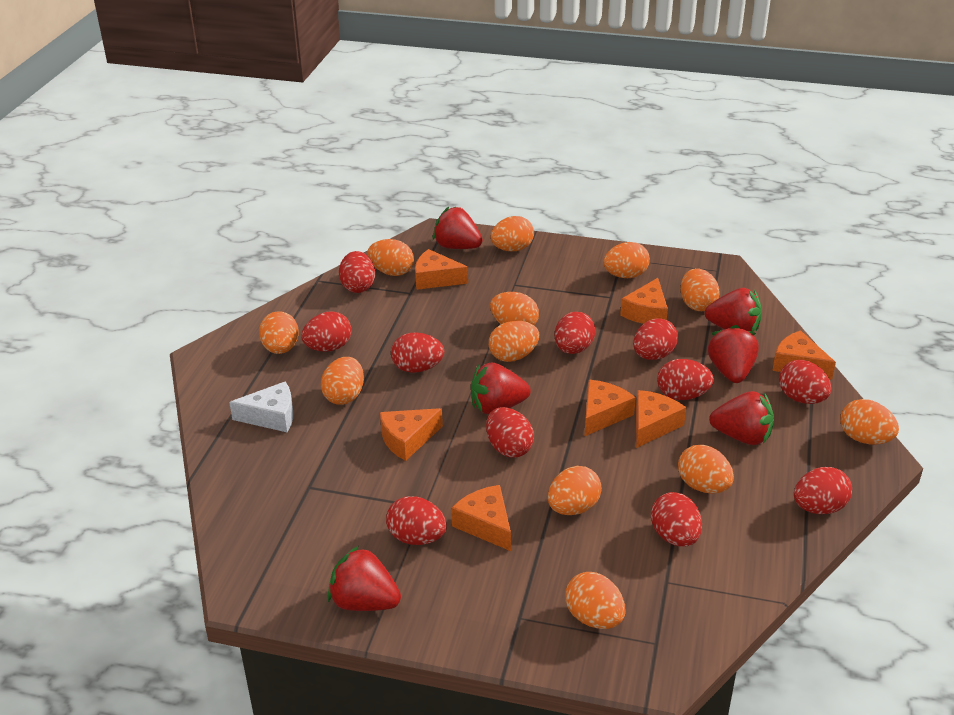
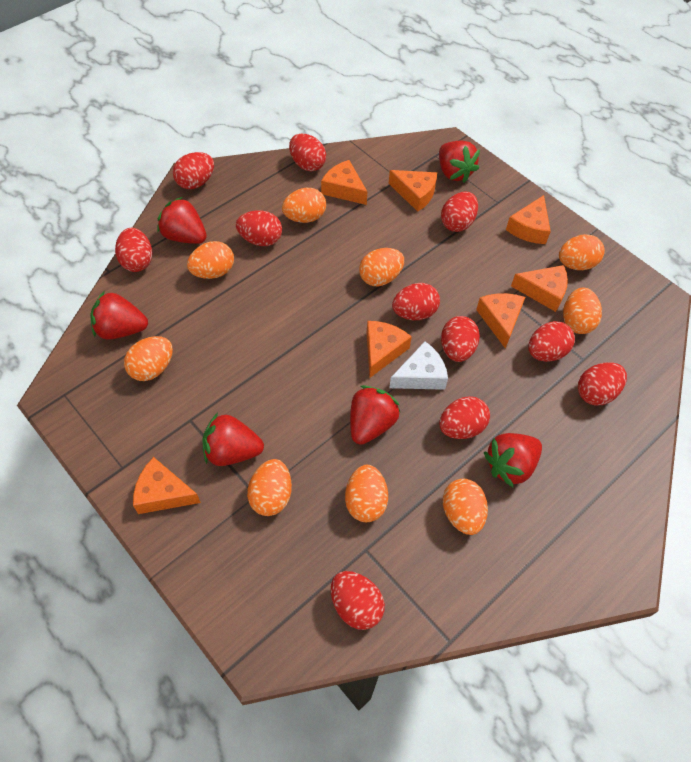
orange egg: [259,311,299,354] [321,357,364,405] [367,239,414,276] [489,321,539,362] [490,292,539,325] [491,216,534,251] [548,466,602,515] [565,572,625,629] [603,242,650,278] [678,445,734,494] [680,268,720,311] [840,399,899,444] = 12 -> [124,336,173,381] [187,241,234,279] [247,459,292,516] [282,188,326,223] [345,465,388,522] [359,248,404,286] [443,479,488,535] [559,234,605,270] [563,288,602,334] = 9

